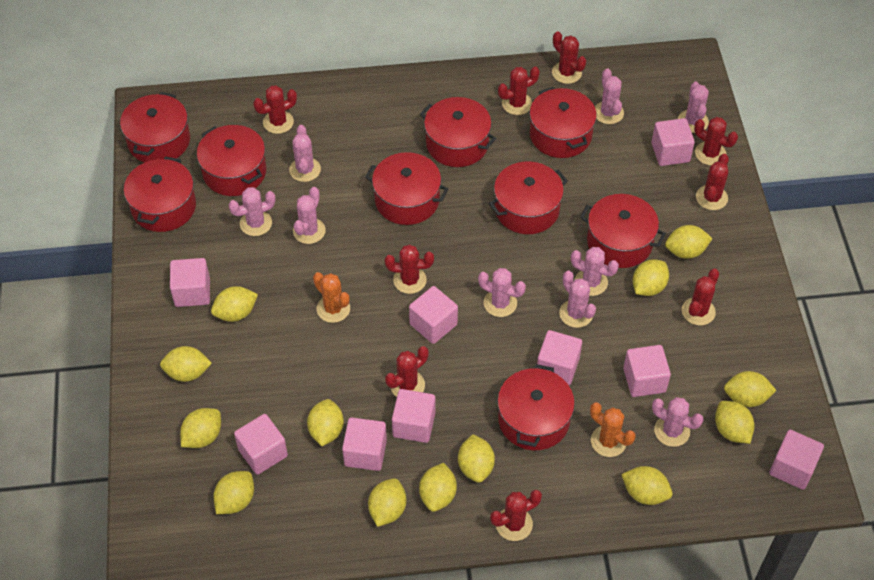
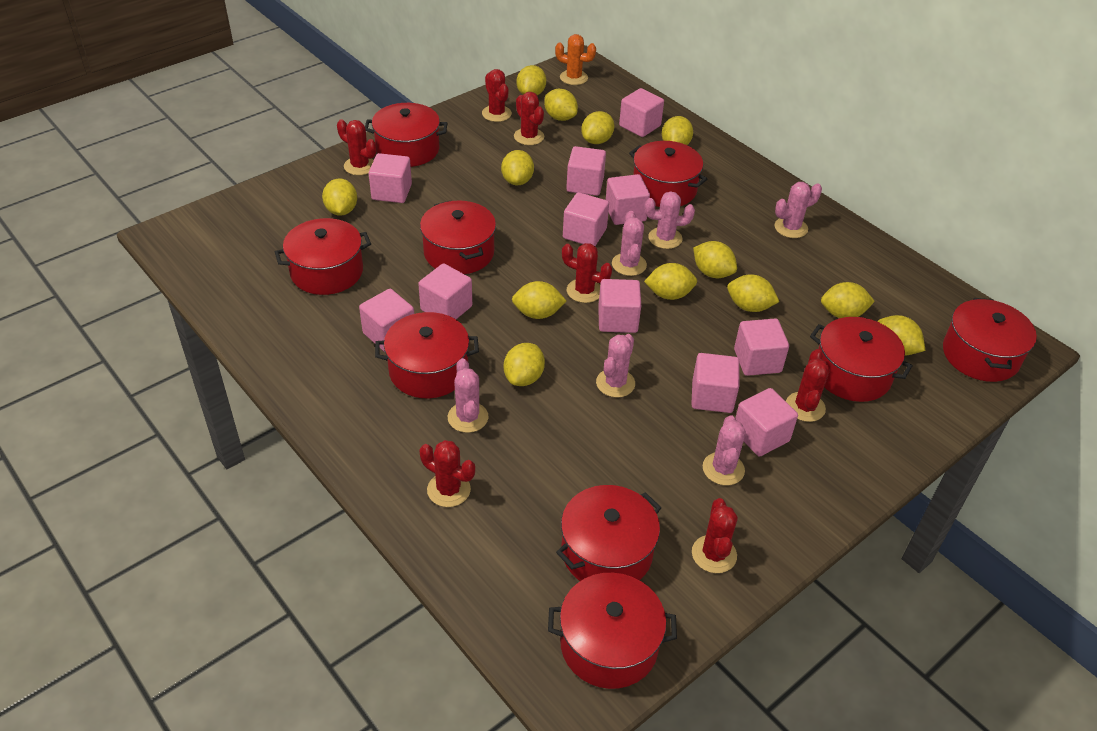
orange cactus: [313,272,350,323] [590,402,635,457] = 2 -> [555,34,596,85] = 1
pink cactus: [228,187,276,236] [289,125,321,182] [293,187,326,244] [478,268,526,317] [559,271,596,328] [571,247,619,296] [595,68,624,124] [652,397,704,447] [678,82,709,133] = 9 -> [448,358,489,433] [596,334,635,398] [612,211,647,276] [645,191,695,249] [703,415,746,485] [775,182,822,238] = 6
pink cube: [170,258,210,307] [234,414,288,475] [342,417,387,471] [392,389,435,443] [409,286,458,344] [537,330,582,385] [623,345,671,397] [651,118,695,166] [769,430,824,490] = 9 -> [359,289,414,352] [369,153,412,203] [418,263,472,319] [563,192,609,246] [566,146,606,196] [598,279,641,333] [606,174,650,225] [619,88,664,137] [691,353,739,413] [734,319,789,376] [735,388,798,457] = 11
red cactus: [253,85,297,134] [385,244,434,294] [385,346,428,397] [490,490,542,541] [498,66,540,115] [552,31,586,84] [682,268,719,326] [694,117,738,166] [696,154,729,210] = 9 -> [337,119,376,175] [420,440,475,507] [482,69,512,122] [514,92,544,145] [562,243,612,303] [692,498,738,573] [786,349,830,422] = 7

